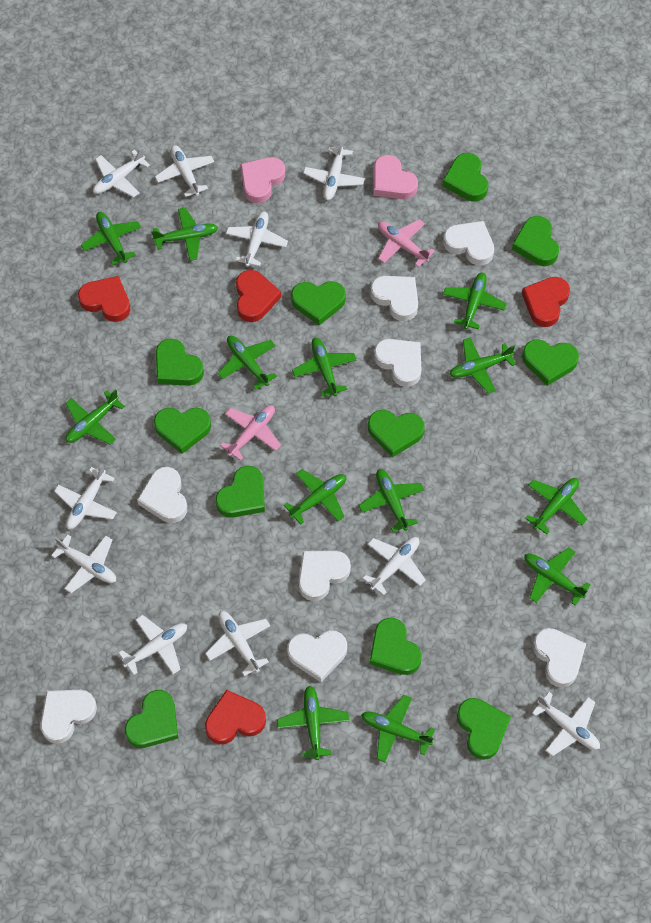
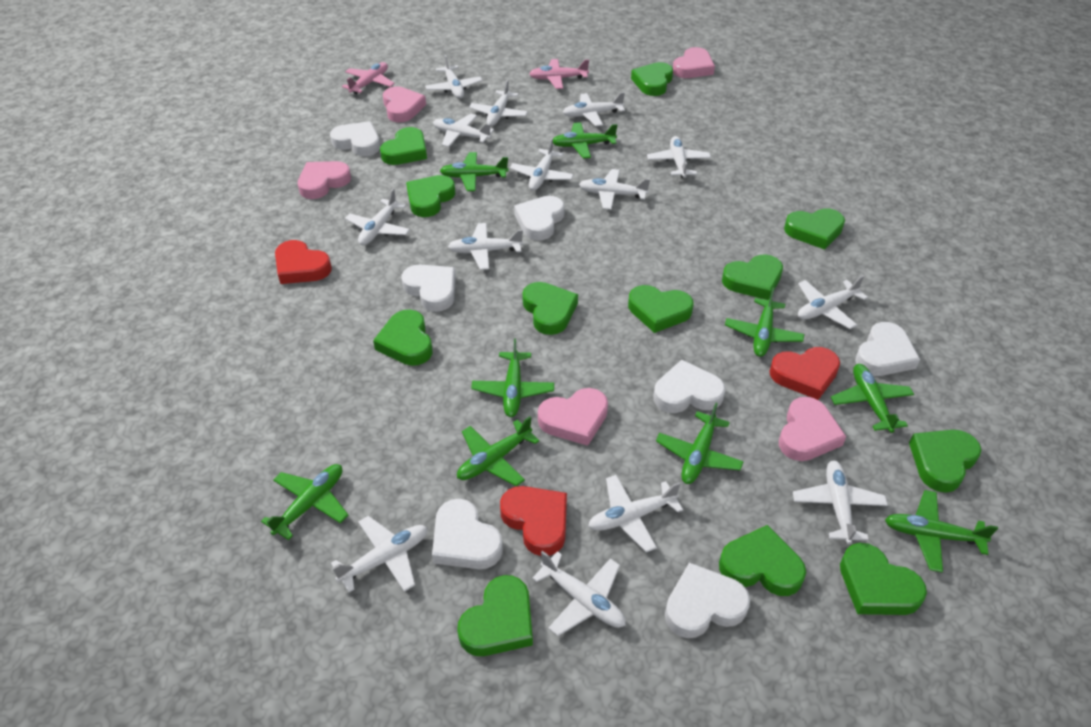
green heart: [125,690,178,748] [154,407,211,454] [156,338,204,386] [216,466,265,518] [291,281,346,325] [368,410,425,457] [369,618,422,675] [442,153,488,202] [457,698,511,760] [512,216,559,266] [522,339,579,386] = 11 -> [373,309,432,366] [380,127,427,165] [406,175,455,217] [457,575,533,656] [522,282,578,335] [628,285,694,333] [631,62,673,96] [719,525,806,596] [722,254,783,300] [784,208,845,250] [840,543,927,615] [909,430,981,493] = 12
green plane: [65,390,125,444] [81,212,141,265] [151,207,218,261] [218,336,277,390] [277,685,349,760] [284,469,346,525] [292,338,356,397] [359,469,424,532] [361,695,435,762] [443,273,507,329] [449,337,516,394] [524,547,591,605] [525,478,587,534] = 13 -> [261,464,348,540] [440,152,509,191] [457,416,539,486] [471,339,554,417] [553,122,617,159] [656,403,744,484] [725,287,804,357] [831,364,914,433] [885,490,998,573] = 9
pink heart: [240,157,285,203] [374,155,418,199] = 2 -> [298,161,351,199] [383,86,426,122] [538,388,608,446] [673,47,715,78] [779,397,846,461] = 5
red heart: [78,276,130,322] [205,690,266,744] [236,270,281,322] [522,277,570,327] = 4 -> [275,240,332,284] [500,486,567,556] [769,347,840,400] = 3
white heart: [40,690,97,744] [137,467,187,523] [287,630,347,682] [298,551,351,601] [370,276,418,321] [374,339,421,387] [443,221,494,266] [533,628,586,687] = 8 -> [330,121,380,156] [401,265,456,312] [432,499,503,569] [514,196,565,241] [654,360,725,413] [665,563,750,638] [855,322,920,376] = 7
white plane: [51,535,116,593] [54,464,117,529] [93,148,150,197] [119,615,187,675] [155,145,214,197] [205,611,270,676] [226,211,288,267] [303,139,365,200] [363,537,425,595] [532,692,600,756] = 10 -> [331,516,428,592] [345,189,410,245] [425,55,483,99] [433,114,494,147] [448,223,523,270] [469,80,528,126] [510,138,574,190] [532,551,626,636] [563,92,625,126] [579,169,650,210] [588,475,683,552] [647,136,711,178] [793,460,888,544] [798,276,868,329] = 14

